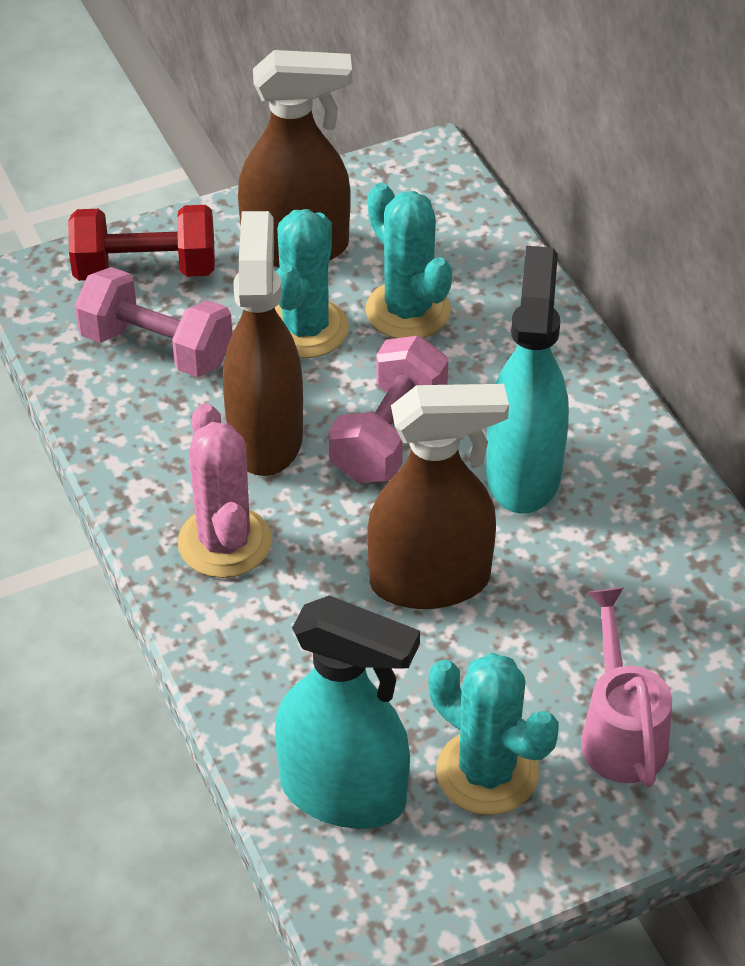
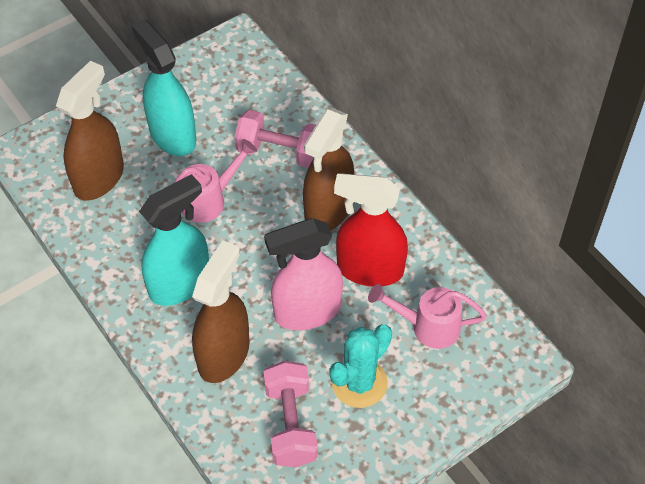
pink cactus: [178,403,272,578] = 1 -> none = 0
pink spray bottle: none = 0 -> [264,218,343,330] = 1
pink watering can: [581,588,672,788] = 1 -> [174,139,257,223] [368,284,487,349] = 2
red dumbbell: [68,205,215,281] = 1 -> none = 0
red spray bottle: none = 0 -> [334,173,408,287] = 1
turquoise cactus: [275,209,349,358] [366,183,452,338] [429,653,559,815] = 3 -> [329,324,392,408] = 1

